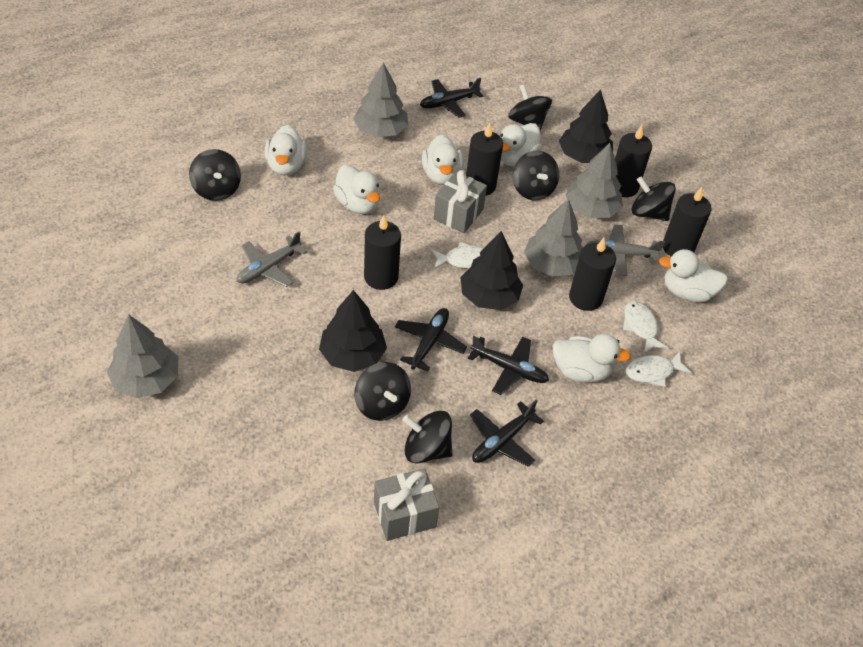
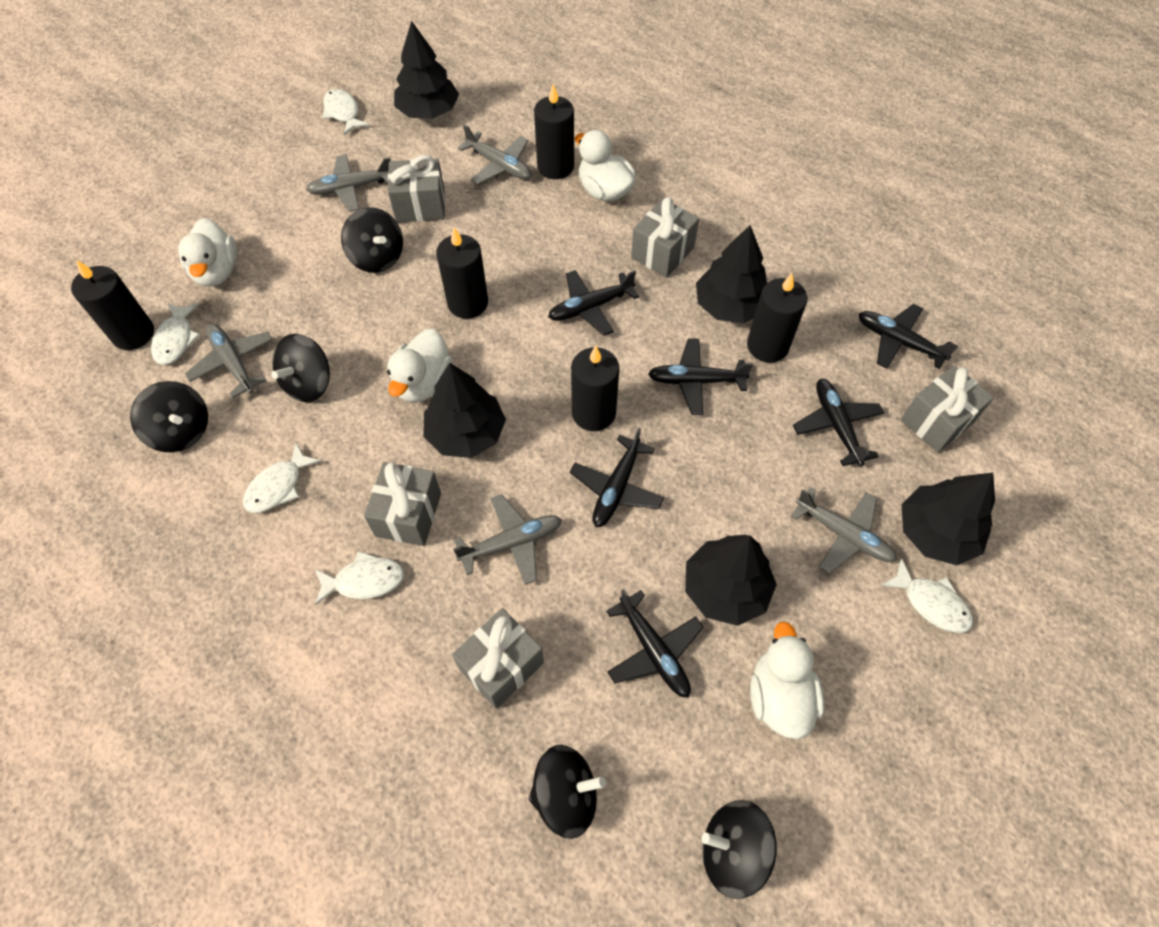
black plane: [395,308,467,371] [420,78,483,118] [468,336,549,395] [470,400,544,467] = 4 -> [548,270,639,336] [570,428,664,527] [606,589,703,698] [648,338,753,415] [793,379,884,466] [859,304,958,369] = 6
black spinning top: [189,149,241,201] [354,362,411,421] [403,411,452,464] [508,84,552,131] [513,151,559,200] [631,177,676,221] = 6 -> [130,381,208,452] [271,334,330,402] [341,207,403,273] [529,745,606,839] [702,800,777,899] = 5
black tree: [319,290,387,372] [460,231,523,310] [559,89,613,163] = 3 -> [394,21,459,119] [423,363,506,458] [685,535,777,626] [696,225,767,323] [902,473,995,565] = 5
grey gift: [374,468,439,541] [434,170,487,233] = 2 -> [364,462,441,546] [388,155,445,223] [452,608,544,709] [631,197,699,278] [901,365,994,452] = 5
grey plane: [237,232,307,287] [585,224,665,276] = 2 -> [185,324,273,398] [306,154,391,212] [453,494,562,585] [458,124,532,185] [791,487,897,573] = 5
grey tree: [107,314,178,398] [353,62,408,137] [524,199,583,277] [565,143,623,218] = 4 -> none = 0
white duck: [265,125,307,175] [333,164,380,214] [422,135,463,185] [500,123,542,166] [552,334,631,382] [659,249,728,302] = 6 -> [178,218,237,286] [387,329,453,403] [575,130,635,201] [750,621,825,740] = 4
white fish: [431,242,484,270] [623,301,669,354] [626,351,692,387] = 3 -> [151,303,200,365] [243,443,321,513] [315,551,404,606] [323,89,370,135] [881,558,973,633] = 5

